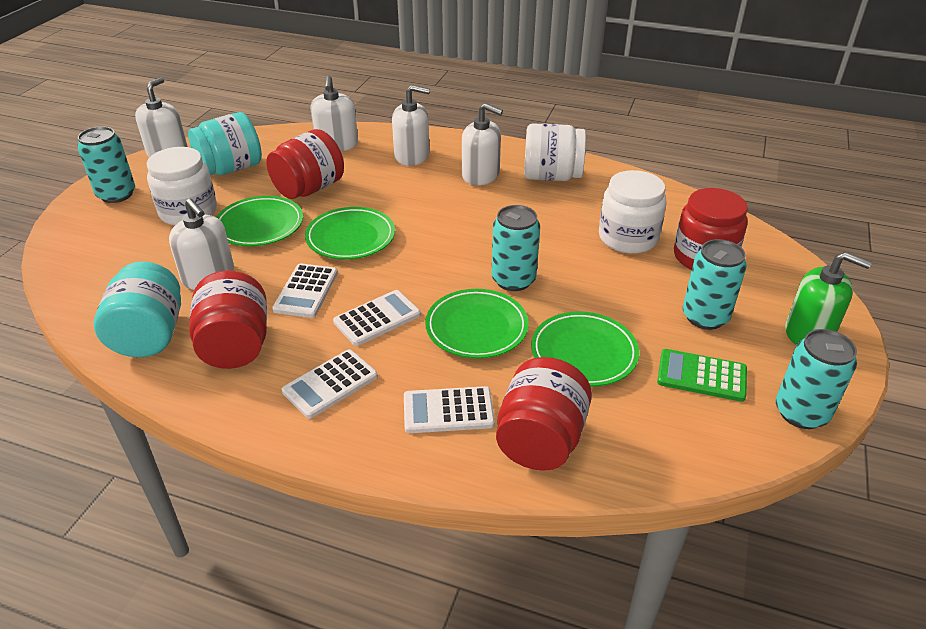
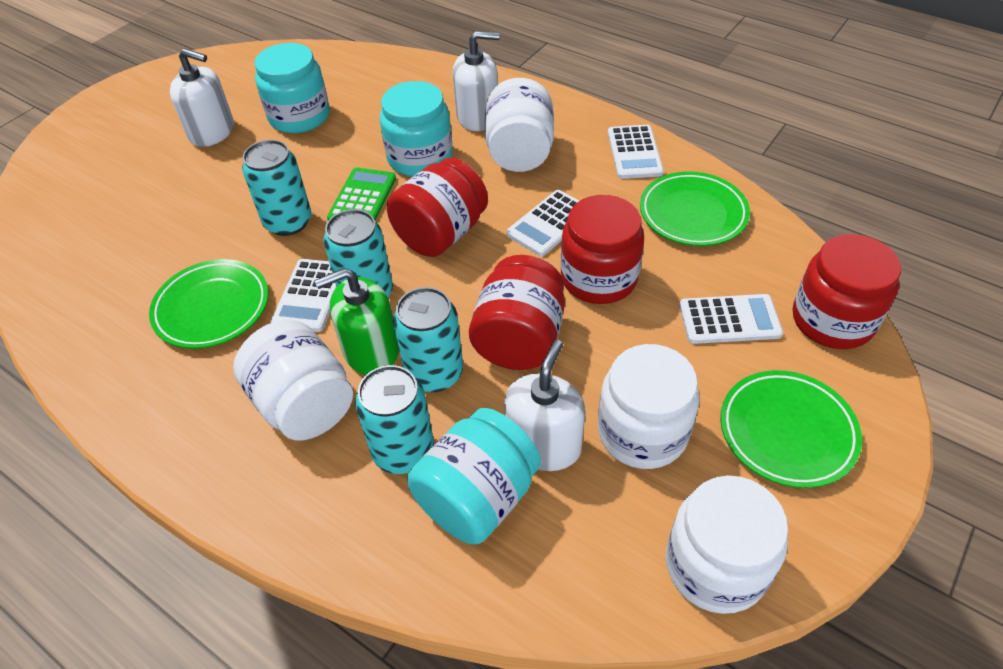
green plate: [217,196,303,246] [305,207,395,260] [425,289,529,359] [531,311,639,387] = 4 -> [149,259,268,349] [640,172,750,246] [720,370,862,488] = 3
turquoise jar: [94,261,181,357] [188,112,262,175] = 2 -> [254,43,330,133] [380,81,453,177] [407,408,541,544] = 3
white jar: [147,147,217,226] [524,123,586,181] [599,170,666,254] = 3 -> [233,320,353,440] [485,78,554,172] [598,344,700,469] [666,475,788,614] = 4
white soap dispenser: [135,77,188,158] [169,198,234,290] [310,75,358,151] [392,85,430,166] [462,103,503,185] = 5 -> [170,48,234,147] [453,31,499,131] [504,340,585,471] = 3

